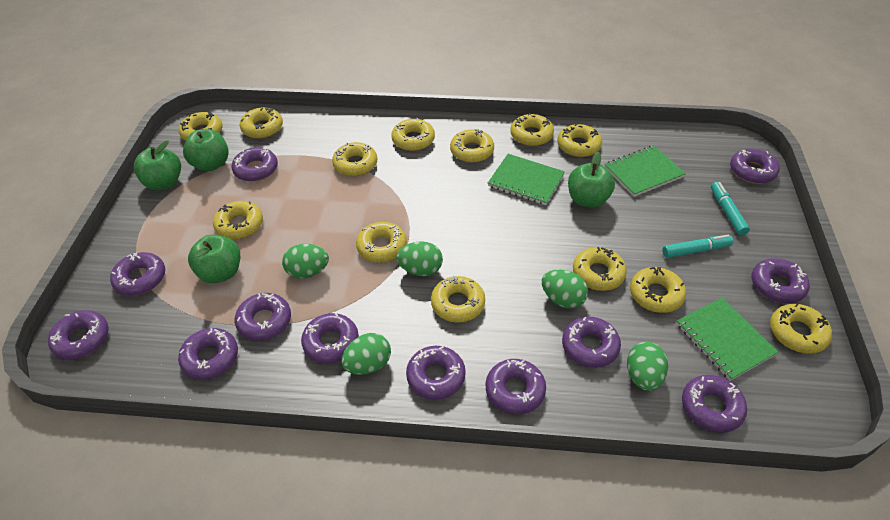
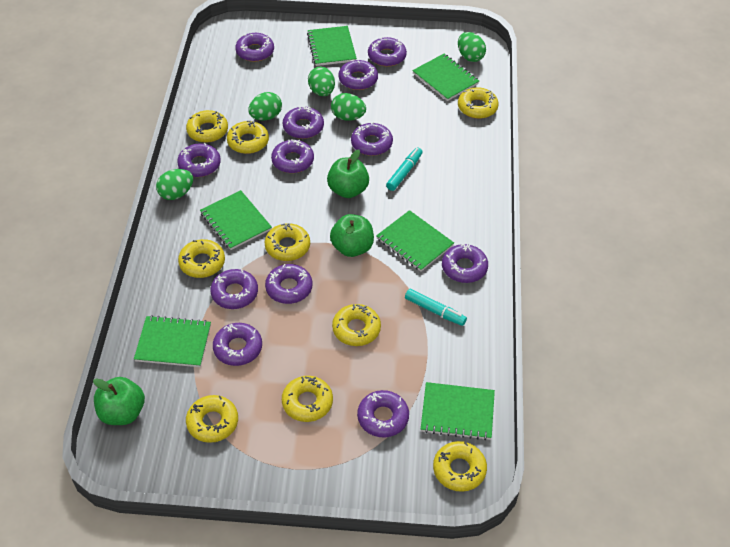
green apple: [134,141,181,190] [183,129,229,171] [188,235,240,283] [568,152,615,208] = 4 -> [93,377,145,425] [327,149,369,198] [330,214,374,257] = 3
green notebook: [488,154,565,205] [604,145,686,197] [676,297,779,381] = 3 -> [134,315,211,367] [200,190,272,250] [307,26,357,66] [376,210,454,272] [412,54,479,101] [421,382,495,440] = 6
yellow donut: [179,112,223,141] [213,201,263,239] [240,107,283,139] [332,142,377,176] [356,222,407,263] [391,118,435,151] [431,276,485,323] [450,129,494,163] [510,113,554,146] [557,123,602,157] [573,247,627,291] [630,267,686,313] [770,303,832,354] = 13 -> [178,239,225,278] [186,110,228,143] [186,395,238,443] [227,121,269,154] [265,223,310,261] [282,376,333,422] [332,304,381,346] [433,441,487,492] [458,87,499,119] = 9

